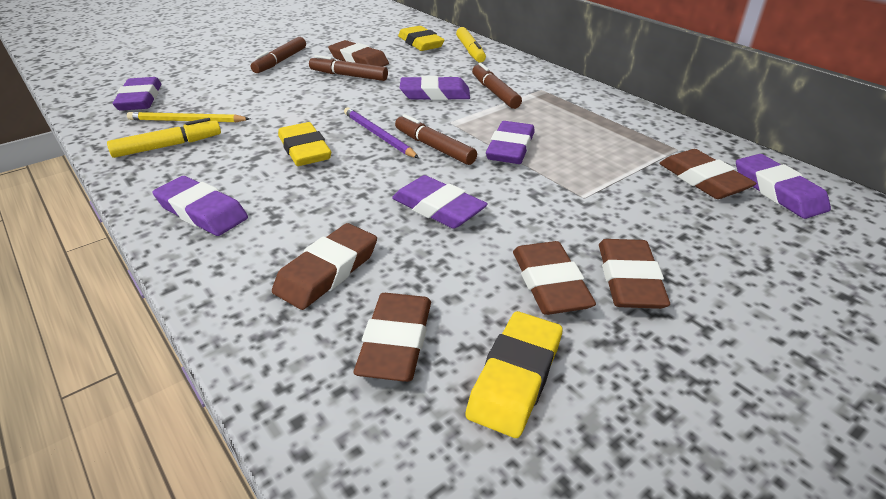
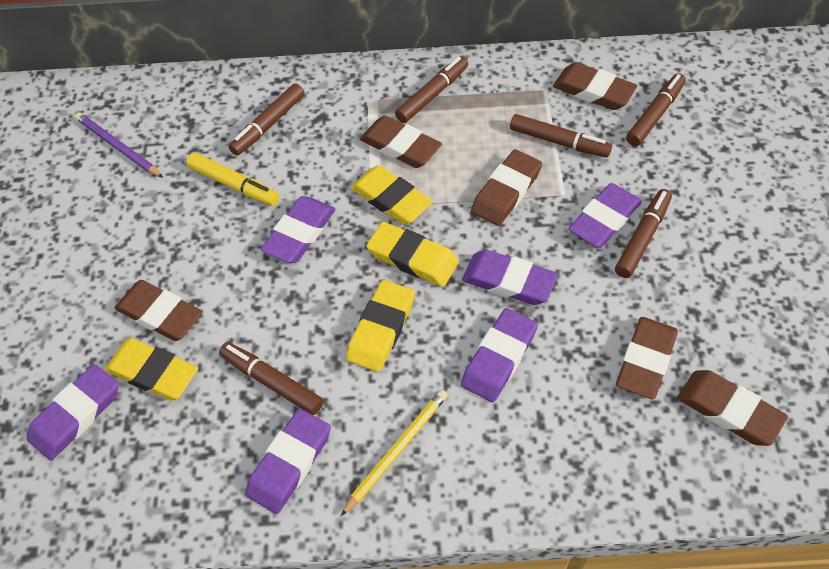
brown marker: [251,37,306,73] [309,55,388,81] [395,114,477,165] [472,63,522,109] = 4 -> [219,342,323,415] [229,83,305,156] [395,56,468,123] [510,114,612,158] [615,189,672,278] [626,73,686,146] = 6
yellow eraser: [278,122,331,166] [398,26,445,51] [465,311,563,438] = 3 -> [105,338,198,401] [346,280,415,372] [351,165,433,224] [366,222,459,287] = 4
yellow marker: [107,118,221,158] [456,27,486,63] = 2 -> [186,153,279,206] = 1

